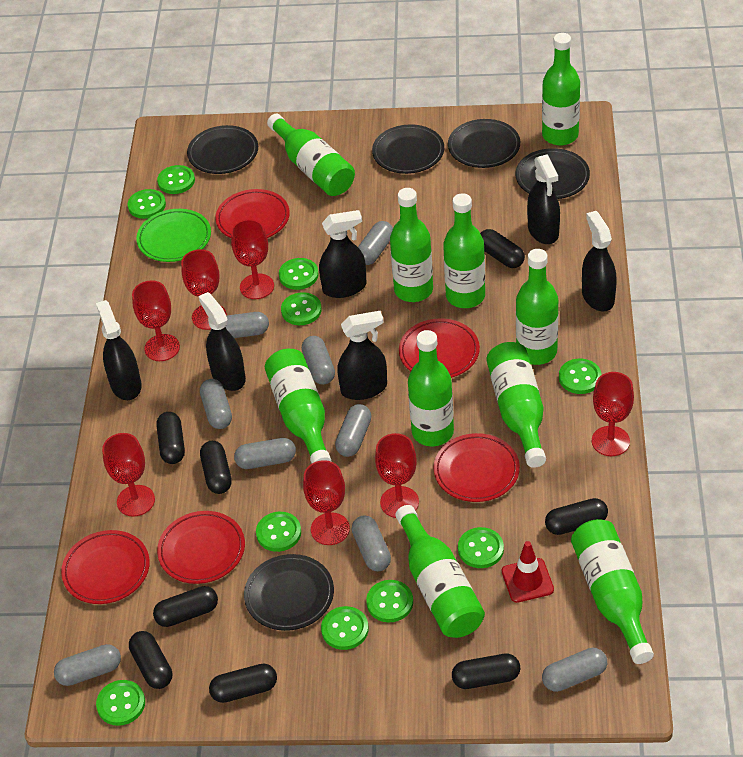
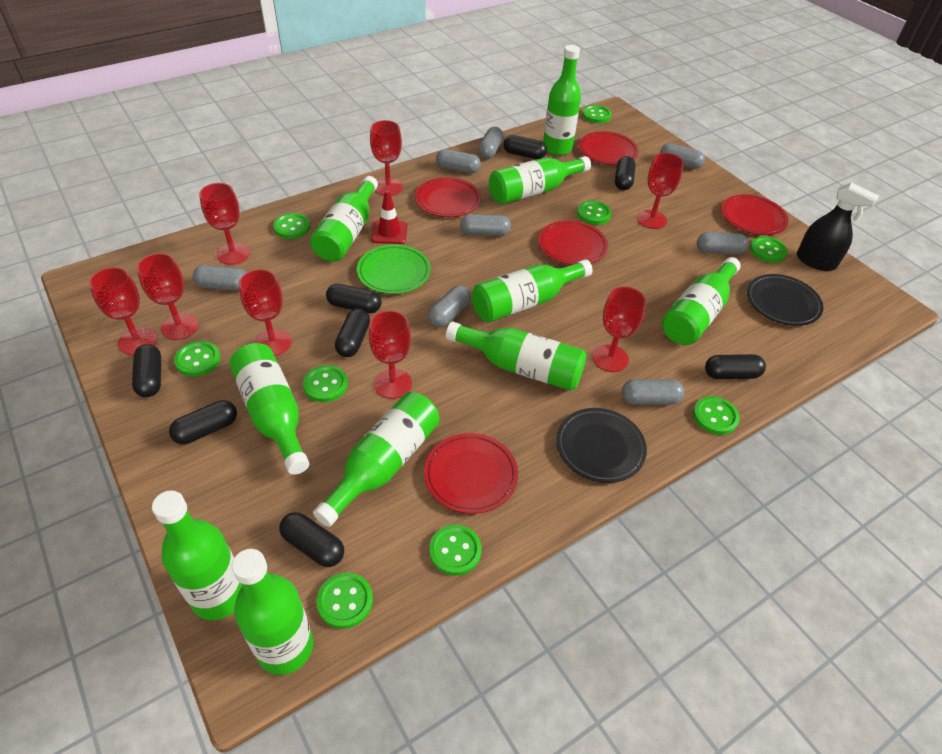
black plate: [187,125,258,174] [244,554,334,631] [372,124,444,174] [448,119,520,168] [515,148,590,199] = 5 -> [556,408,647,483] [747,274,823,326] = 2
black spray bottle: [96,300,142,400] [198,292,246,391] [319,210,367,298] [337,311,387,400] [527,154,560,244] [582,211,617,312] = 6 -> [797,183,879,271] = 1
green button: [96,680,145,726] [128,189,166,219] [157,165,195,194] [256,512,301,552] [279,258,319,290] [281,292,322,325] [321,606,369,650] [366,580,413,622] [458,527,504,568] [559,358,602,394] = 10 -> [174,341,220,377] [273,213,310,239] [303,365,348,402] [317,572,373,629] [429,525,482,575] [577,201,612,225] [582,105,612,123] [693,396,740,435] [750,236,788,263] = 9
grey capsule: [54,644,121,686] [200,379,232,429] [211,312,269,338] [234,438,296,469] [302,336,335,384] [335,404,371,457] [352,516,391,571] [358,221,393,265] [542,648,607,692] = 9 -> [193,265,247,291] [428,285,471,327] [436,149,481,174] [460,214,511,236] [478,127,503,159] [622,379,685,405] [660,143,705,169] [697,232,749,255] = 8
red goblet: [102,433,155,517] [132,280,180,361] [181,249,227,330] [231,219,274,299] [303,460,350,545] [375,433,419,518] [592,372,634,456] = 7 -> [89,267,157,355] [137,253,199,340] [199,183,250,265] [239,269,292,356] [369,310,412,399] [370,120,403,196] [592,287,646,372] [637,153,684,229] = 8

